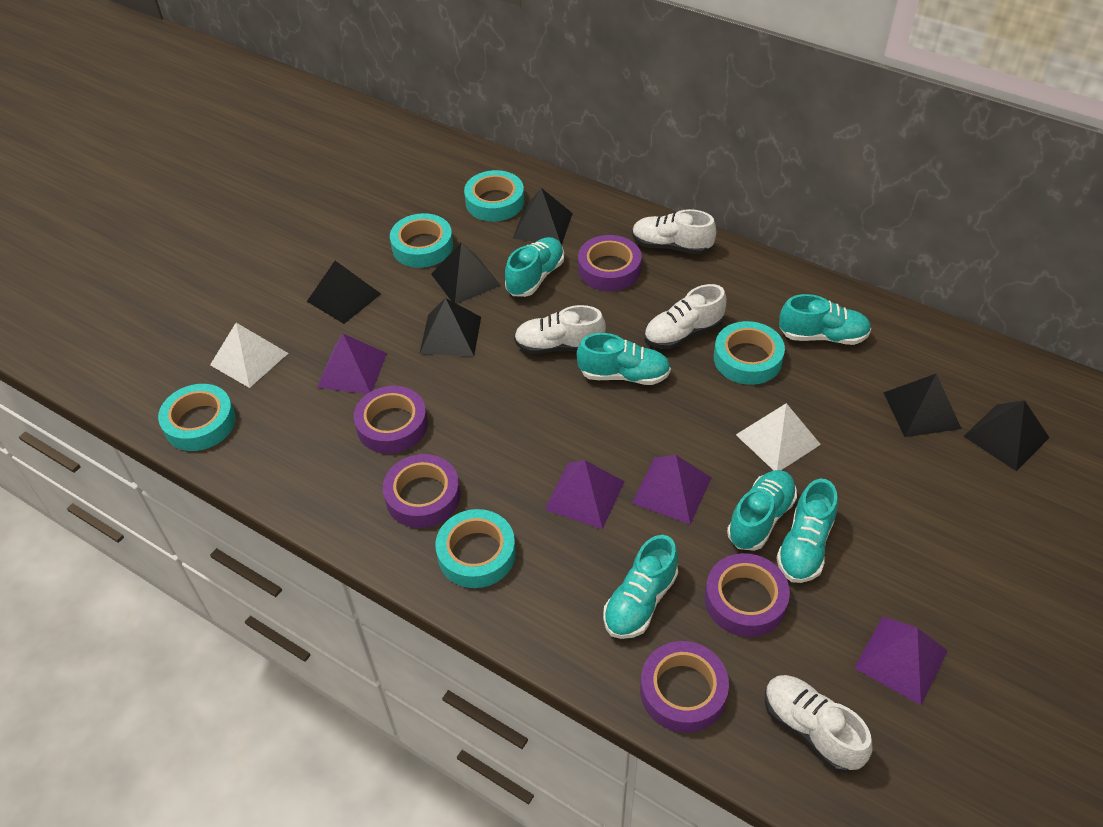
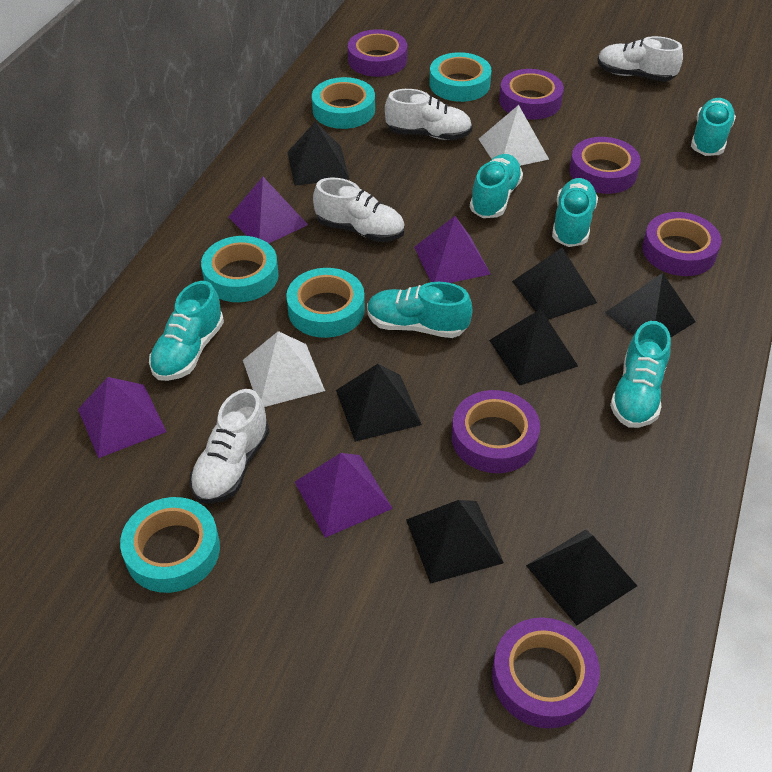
black pyramid: [307,261,381,324] [419,298,481,356] [431,242,501,304] [513,188,573,245] [884,374,962,437] [964,400,1049,471] = 6 -> [287,121,350,186] [336,364,422,442] [406,500,504,584] [489,309,578,386] [512,248,597,320] [526,529,637,626] [605,273,695,337] = 7
purple tape: [354,386,428,454] [383,454,460,528] [578,235,642,291] [640,641,729,733] [705,553,790,637] = 5 -> [348,29,407,77] [452,390,540,473] [492,617,600,728] [499,69,564,120] [569,137,641,194] [642,212,721,276] = 6

